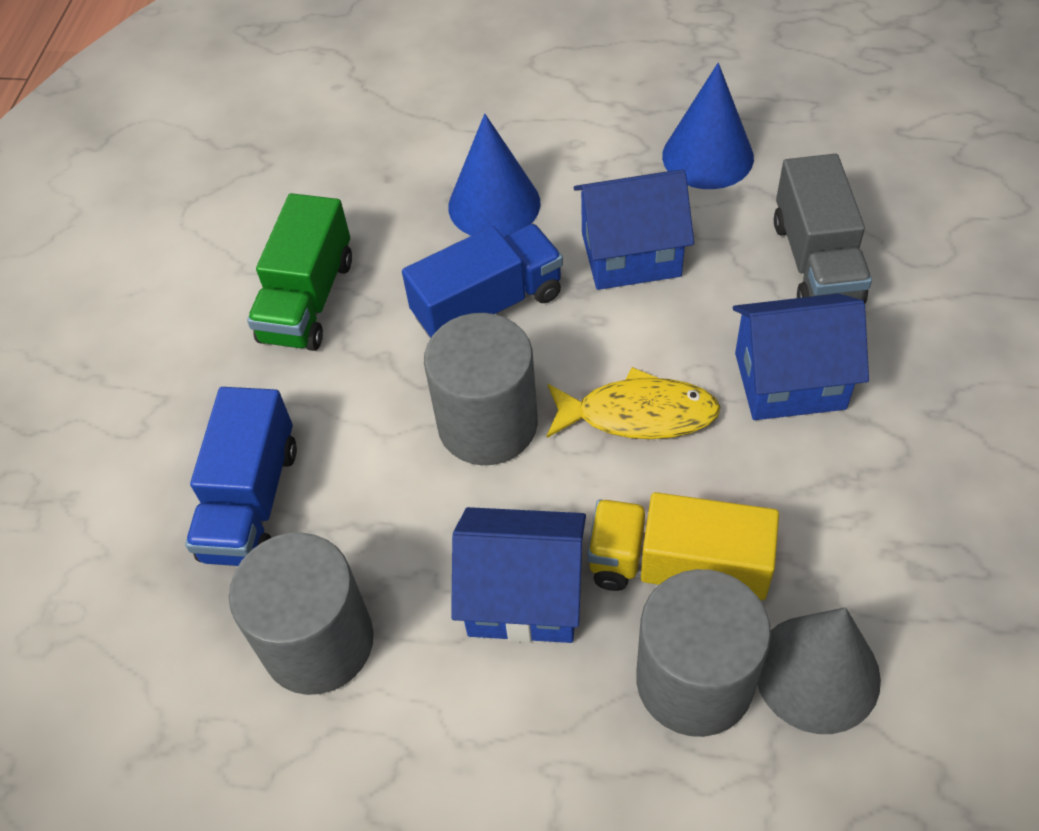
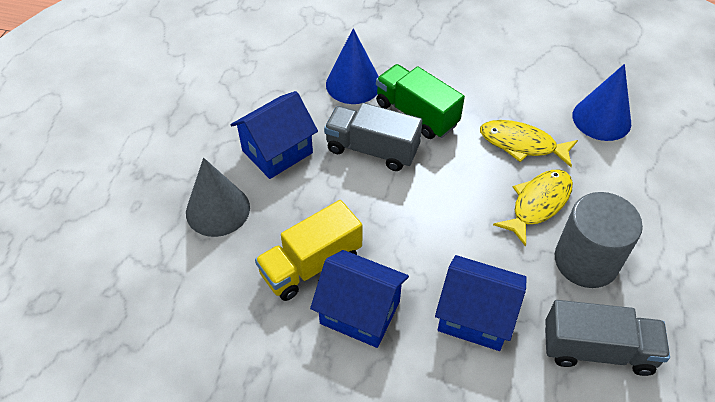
blue truck: [185,387,297,566] [402,224,563,339] = 2 -> none = 0
grey cylinder: [229,532,374,695] [424,313,538,465] [636,569,771,737] = 3 -> [555,192,643,288] = 1
grey truck: [774,154,872,303] = 1 -> [324,103,423,171] [545,300,670,376] = 2
yellow fish: [547,367,721,439] = 1 -> [480,120,578,167] [493,169,573,247] = 2

